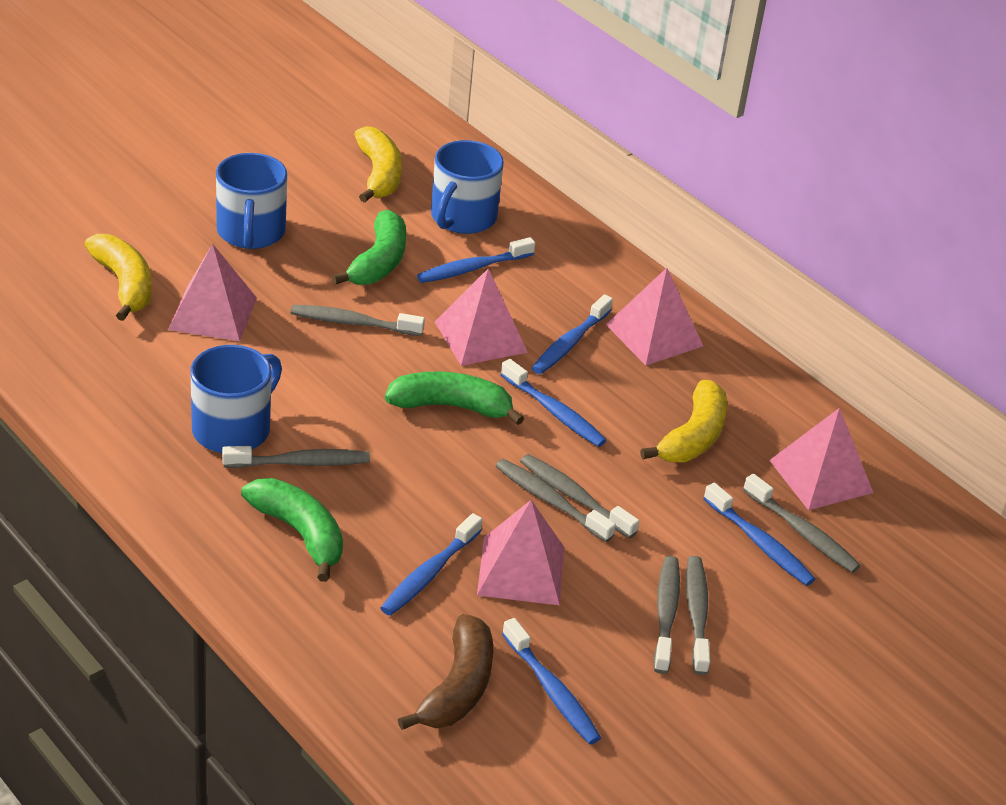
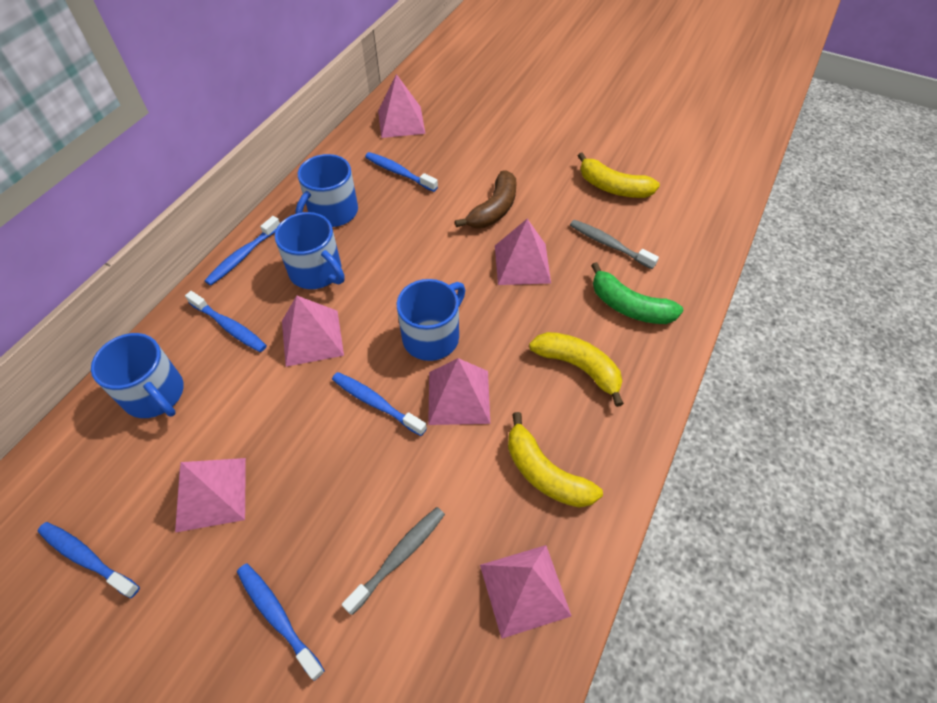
blue mug: [190,345,282,453] [216,153,287,249] [431,140,504,234] = 3 -> [91,333,184,418] [275,212,345,289] [295,154,358,227] [397,279,465,361] = 4
green banana: [241,478,343,582] [332,210,406,285] [385,371,524,425] = 3 -> [591,262,684,324] = 1
grey toothbrush: [222,446,370,468] [290,305,425,336] [496,459,616,542] [520,454,639,538] [653,556,680,674] [686,556,710,675] [743,474,861,573] = 7 -> [342,507,445,615] [570,220,659,269] = 2
pink pyramid: [168,244,257,341] [435,268,528,366] [477,500,564,605] [606,268,703,365] [769,408,873,510] = 5 -> [175,458,246,533] [282,295,344,367] [378,74,426,138] [428,358,490,425] [480,545,571,639] [495,219,551,285] = 6

